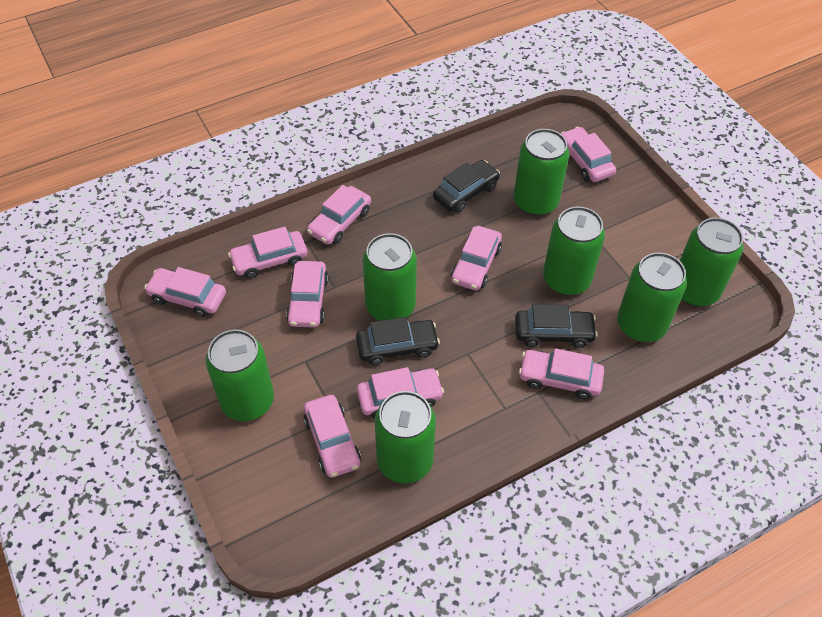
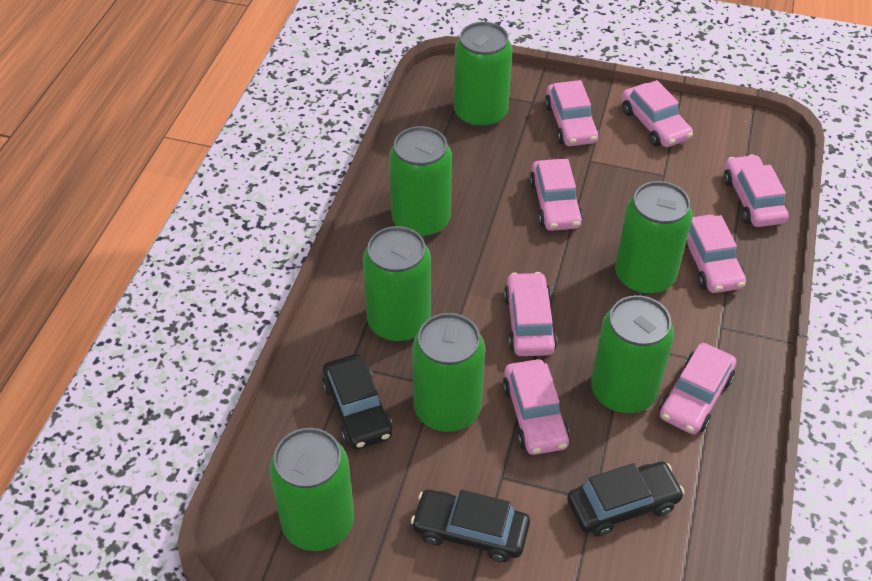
pink car: [144,267,226,317] [228,227,307,279] [286,261,329,327] [303,395,361,478] [307,185,371,245] [357,367,444,419] [451,226,502,291] [519,348,604,400] [560,127,616,182] = 9 -> [503,359,570,455] [504,272,557,356] [529,159,583,231] [545,80,599,146] [622,80,693,147] [659,343,736,434] [685,215,746,293] [724,154,789,227] = 8

